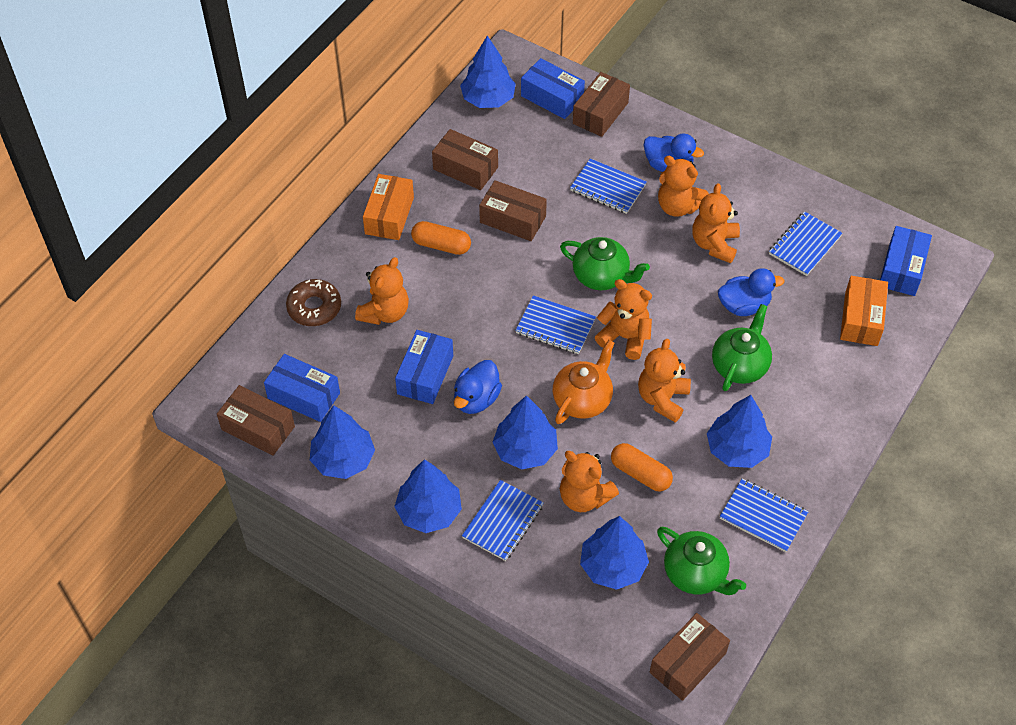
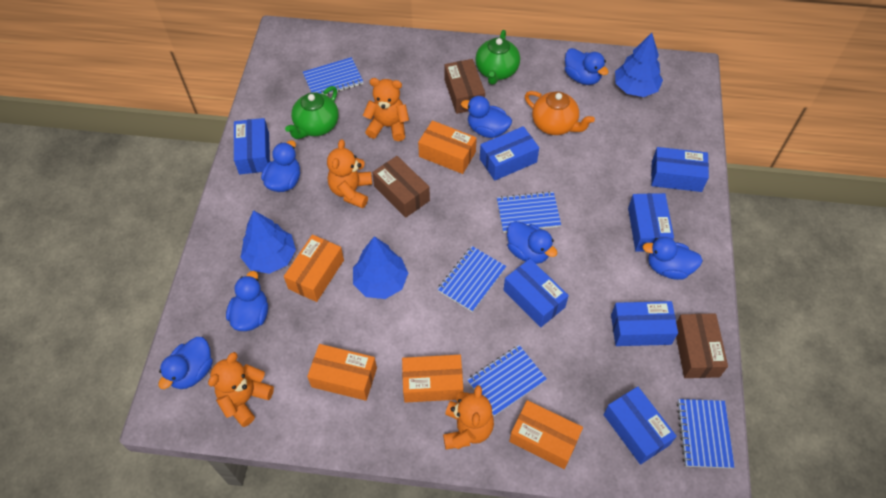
blue box: [264,354,340,422] [395,330,453,404] [521,58,585,119] [880,226,932,296] = 4 -> [234,118,270,174] [480,126,539,181] [503,259,569,327] [603,386,677,465] [611,301,678,346] [628,193,674,252] [651,147,709,192] = 7
blue duck: [454,360,502,414] [643,134,704,172] [718,268,784,316] = 3 -> [159,337,213,389] [226,271,268,331] [261,140,300,192] [461,96,512,138] [507,221,557,264] [565,48,609,85] [642,237,703,280] = 7
blue tree: [310,405,375,479] [394,459,462,533] [460,36,516,108] [493,395,558,469] [580,516,649,590] [707,395,772,468] = 6 -> [241,210,296,274] [353,236,408,299] [615,33,663,97] = 3
brown box: [217,385,295,456] [432,129,498,190] [479,180,547,241] [573,72,630,137] [650,613,730,701] = 5 -> [372,156,430,218] [445,59,485,114] [676,313,728,378] = 3
brown donut: [286,279,341,326] = 1 -> none = 0
green teapot: [560,237,650,290] [657,527,746,595] [712,304,772,391] = 3 -> [285,86,339,139] [475,30,520,85] = 2
orange box: [363,174,414,240] [840,276,888,346] = 2 -> [284,234,344,302] [307,344,377,401] [402,355,463,403] [418,121,477,174] [509,400,583,469] = 5
orange capsule: [411,221,471,255] [611,443,673,492] = 2 -> none = 0
orange teddy bear: [355,257,409,325] [560,451,619,512] [595,279,652,360] [638,339,691,422] [658,156,709,217] [692,183,740,263] = 6 -> [208,352,274,427] [327,139,372,208] [363,78,409,141] [443,385,494,450] = 4

